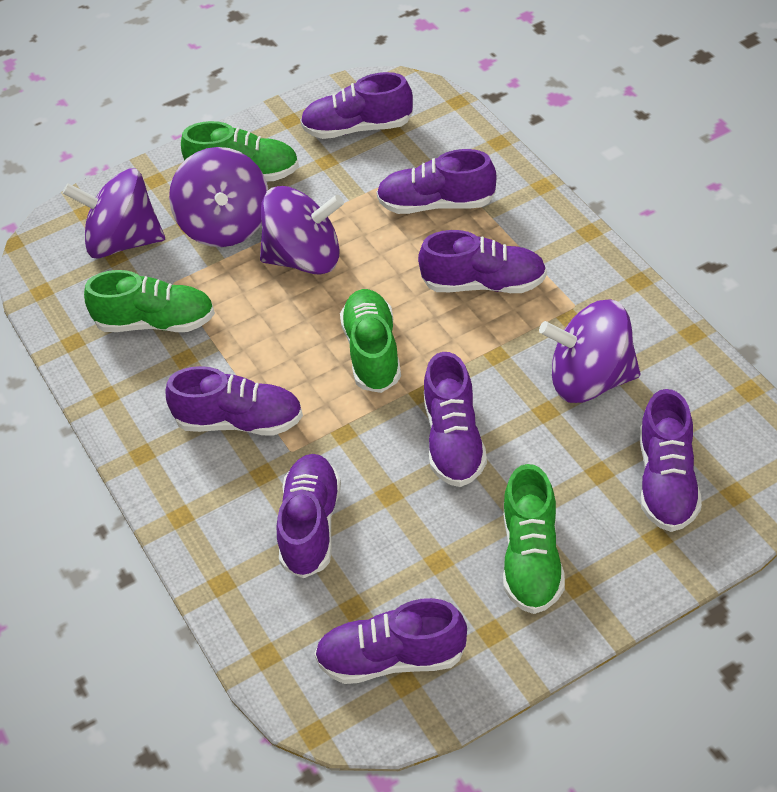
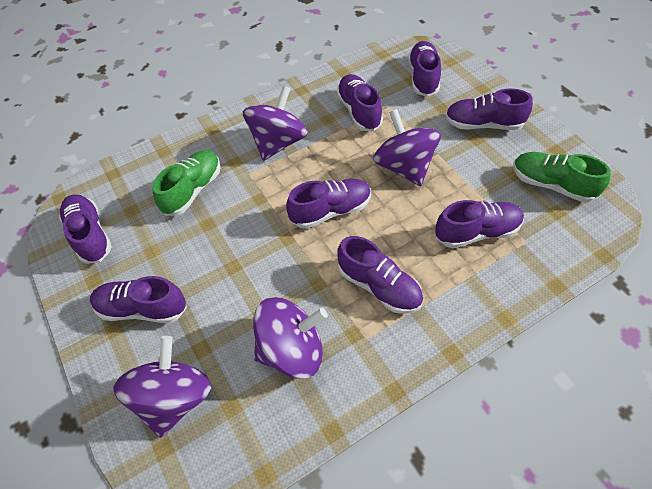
green shoe: [84,270,215,332] [181,121,299,181] [340,289,401,393] [503,464,565,614] = 4 -> [152,150,221,216] [513,152,611,203] = 2

